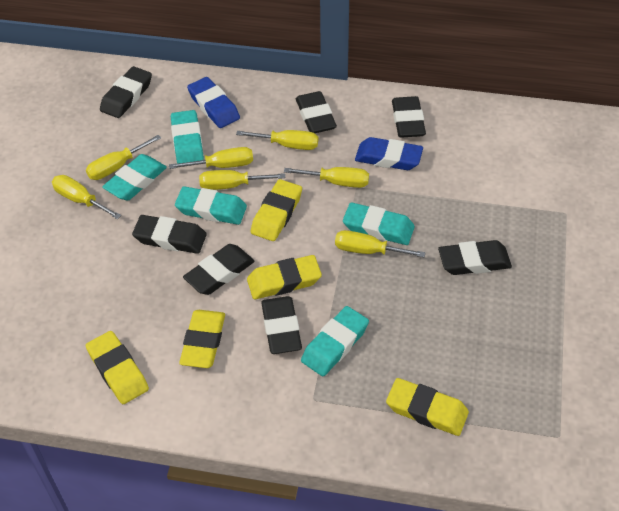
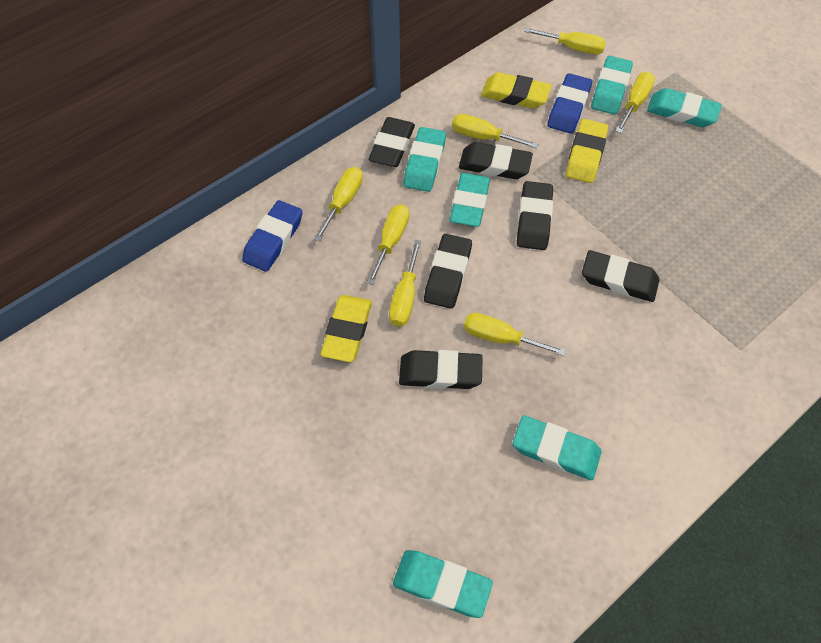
black eraser: [100,66,152,118] [132,215,207,254] [183,244,255,295] [261,296,302,354] [296,91,337,133] [392,96,426,138] [438,240,512,275] = 7 -> [368,117,415,167] [399,350,483,389] [424,234,472,309] [459,142,533,179] [517,181,553,250] [582,250,659,302] = 6
turquoise eraser: [102,154,167,200] [171,110,204,164] [175,186,247,225] [301,306,369,376] [343,202,415,245] = 5 -> [393,550,493,618] [404,127,446,192] [450,173,490,227] [513,415,602,480] [591,56,633,115] [647,88,722,127] = 6
yellow eraser: [86,331,149,404] [179,310,225,368] [247,255,322,299] [250,179,302,241] [386,378,469,436] = 5 -> [320,295,372,362] [481,72,552,109] [566,119,608,183] = 3

